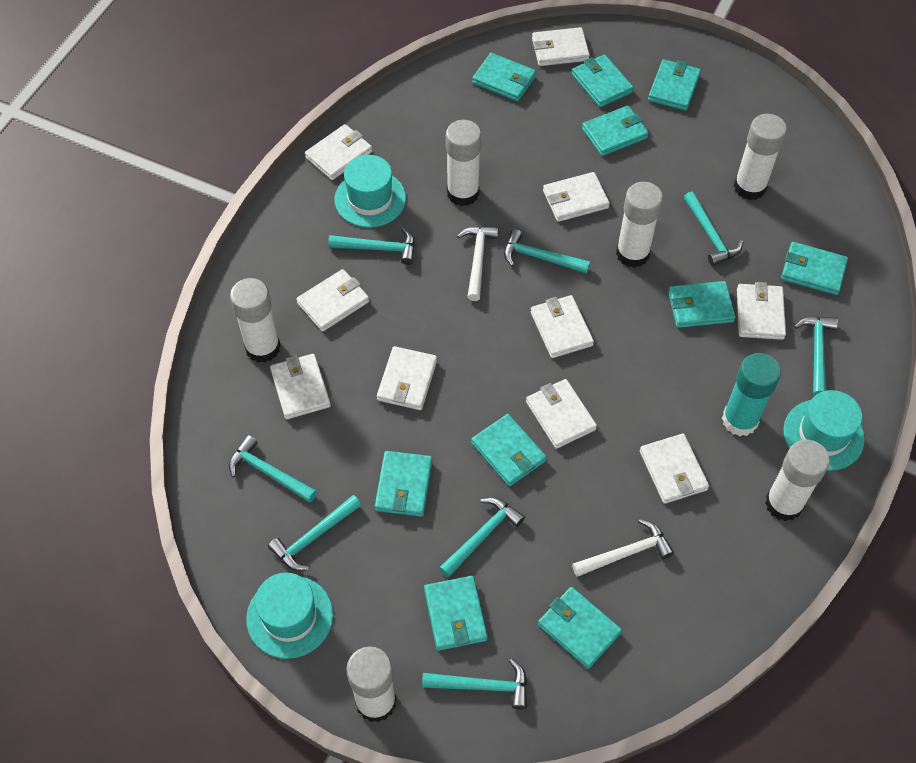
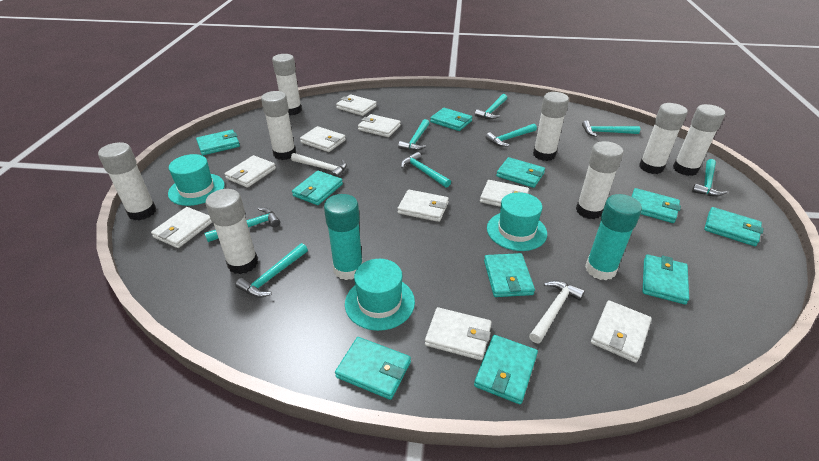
turquoise glue stick: [722,353,781,436] = 1 -> [324,194,363,280] [585,194,642,280] = 2
white glue stick: [230,278,281,363] [346,646,396,722] [446,120,481,206] [616,182,663,268] [734,114,787,200] [765,440,830,521] = 6 -> [98,142,156,220] [206,189,258,274] [261,91,296,160] [272,54,302,115] [533,92,569,161] [576,141,623,219] [639,103,688,174] [673,104,725,176] = 8
white wallet: [270,354,331,419] [296,269,369,332] [305,124,372,180] [377,346,437,410] [526,379,597,449] [530,295,594,358] [532,27,590,66] [543,172,610,222] [640,433,709,504] [737,282,786,340] = 10 -> [151,207,212,248] [225,155,276,188] [300,126,346,152] [336,94,377,116] [358,114,401,137] [398,190,449,222] [425,307,492,360] [480,180,529,207] [591,300,652,363] = 9

